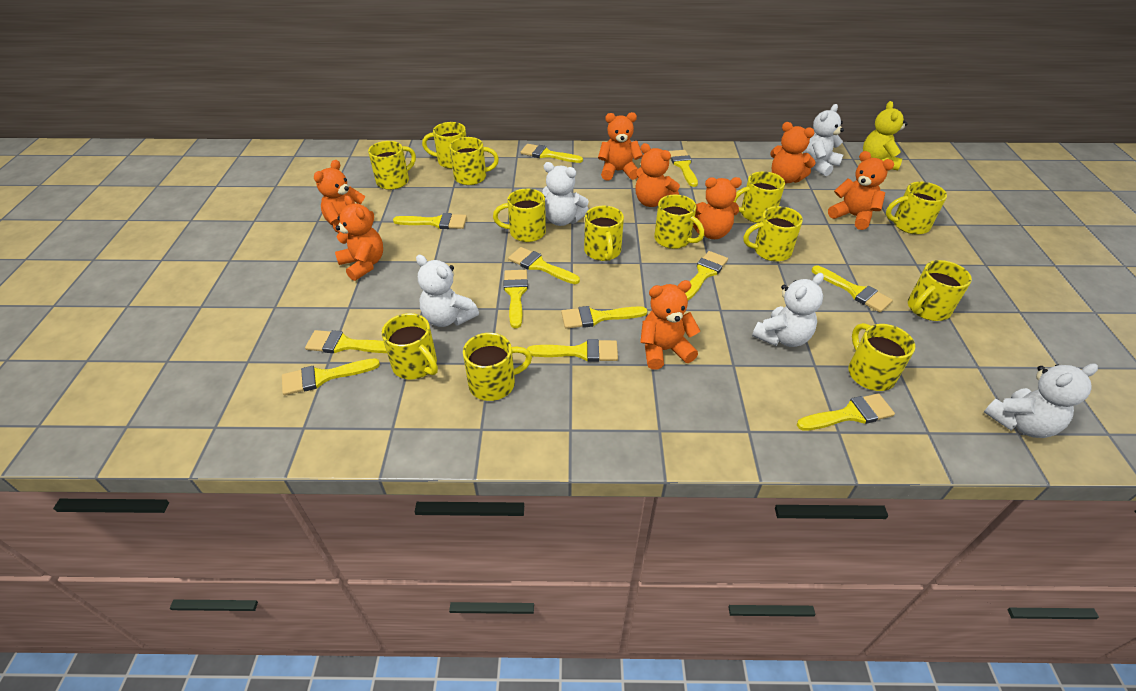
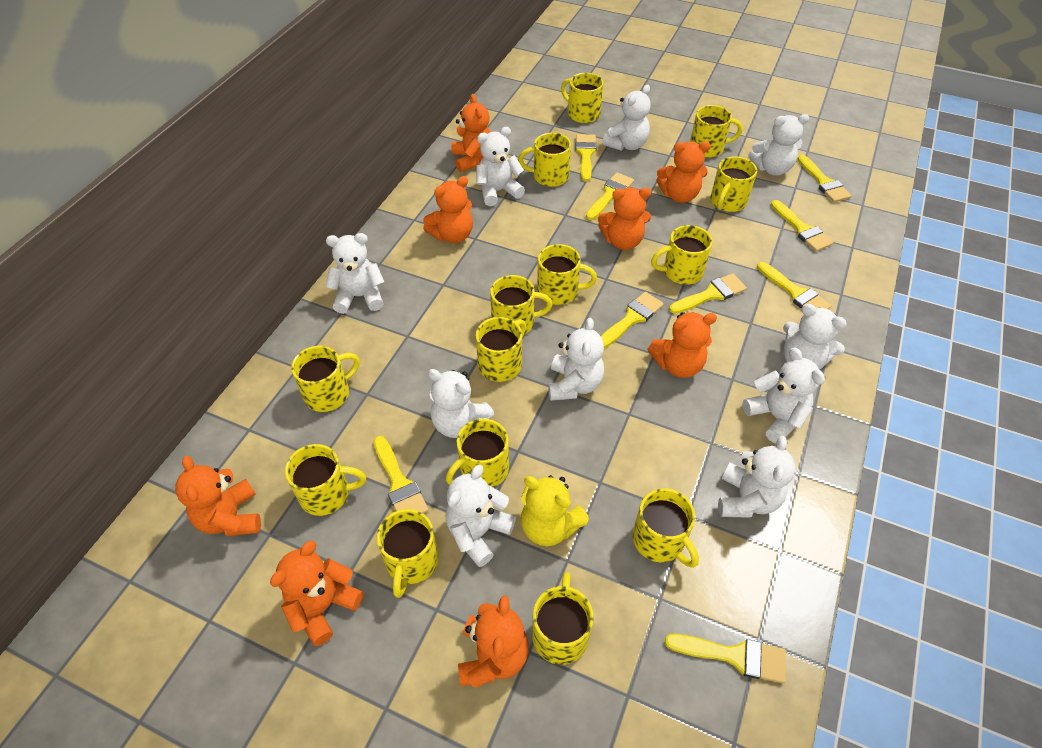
white teddy bear: [416,255,479,327] [542,162,589,226] [752,273,824,347] [803,104,844,176] [984,363,1098,438] = 5 -> [325,233,384,314] [428,369,494,438] [446,465,516,567] [476,127,525,206] [548,318,604,401] [602,85,651,151] [718,436,796,518] [743,348,825,443] [748,114,809,176] [783,304,847,370] = 10
yellow brush: [282,358,380,395] [305,330,387,353] [393,213,467,229] [504,270,528,328] [508,247,580,284] [520,144,583,163] [527,339,618,362] [561,306,647,329] [669,150,698,187] [685,251,728,300] [797,393,895,431] [812,266,893,312] = 12 -> [374,436,429,514] [575,134,597,181] [586,172,634,220] [601,292,664,348] [665,634,786,684] [669,273,747,314] [757,262,831,309] [771,200,833,252] [797,155,852,202] = 9
yellow mug: [368,141,416,190] [382,313,438,379] [422,122,467,169] [449,137,499,185] [463,333,532,401] [493,189,546,242] [584,206,624,261] [654,195,704,249] [734,171,785,223] [743,206,803,262] [848,323,916,391] [886,182,947,235] [908,260,972,321] = 13 -> [285,444,366,516] [291,346,360,412] [377,509,439,598] [446,419,509,487] [476,317,526,382] [490,275,553,335] [518,133,571,187] [532,572,594,665] [537,244,597,305] [561,73,604,123] [632,488,699,568] [651,225,713,285] [690,105,743,158] [710,156,757,212] = 14

